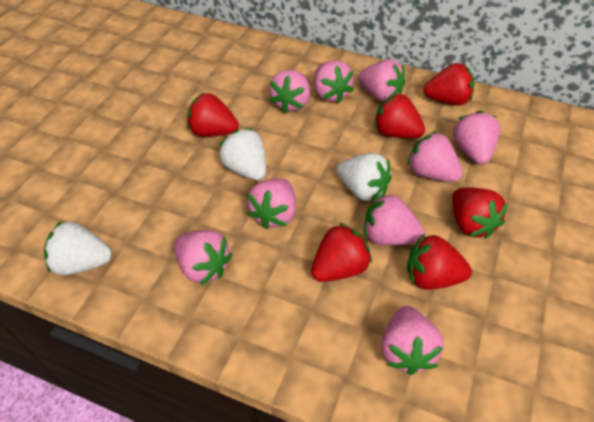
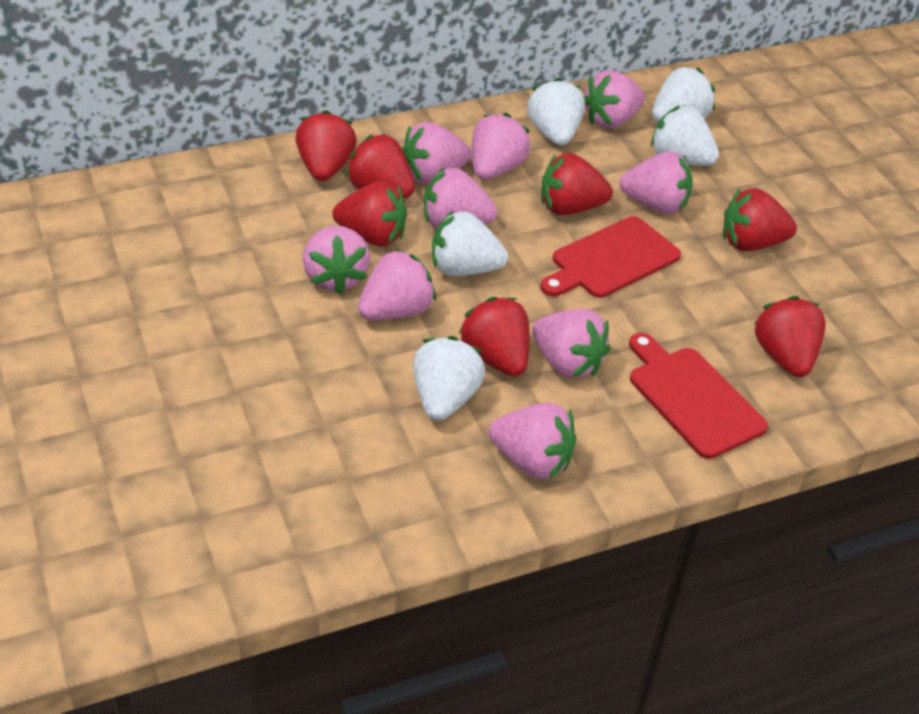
red cutting board: none = 0 -> [540,216,681,298] [629,333,768,459] = 2
red strawberry: [187,93,239,137] [311,223,372,282] [374,93,425,138] [407,234,472,290] [424,63,474,106] [452,188,508,239] = 6 -> [295,110,357,181] [332,181,407,247] [345,134,415,198] [459,297,530,376] [541,153,613,215] [723,188,797,251] [755,296,826,377] = 7
white strawberry: [44,221,112,275] [219,128,266,180] [337,153,392,202] = 3 -> [413,336,485,421] [432,210,508,276] [527,78,585,145] [651,105,719,166] [652,67,715,122] = 5

